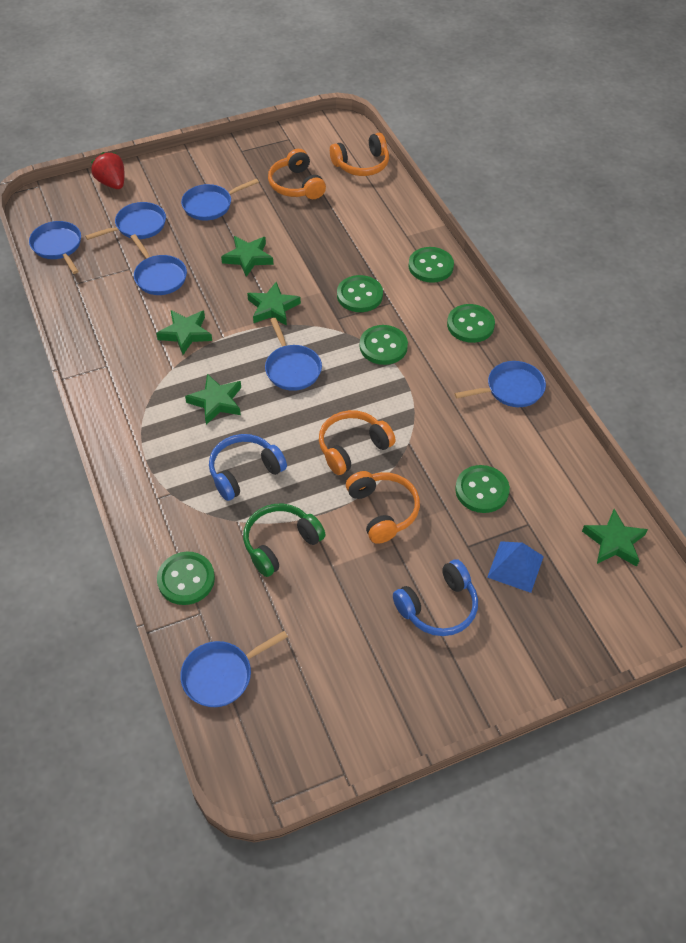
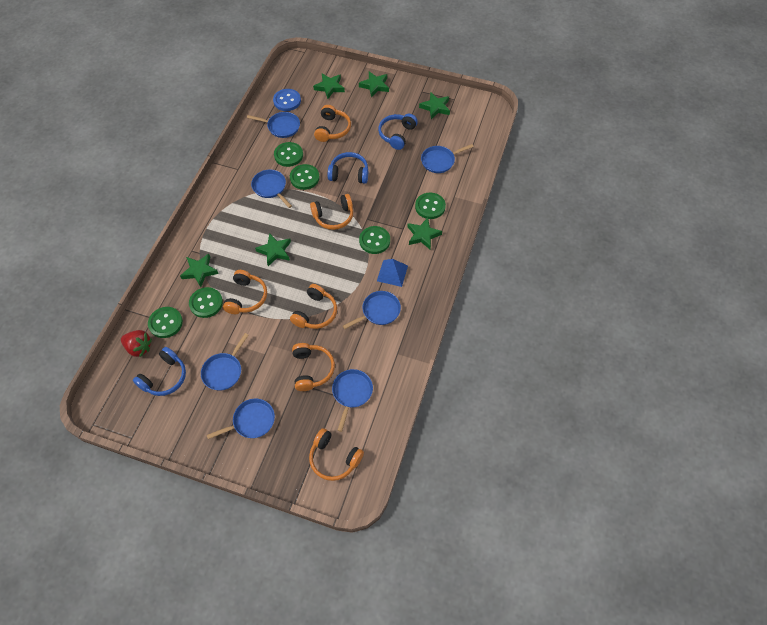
blue button: none = 0 -> [273,89,301,111] = 1
blue headphones: [209,434,287,501] [393,559,478,636] = 2 -> [133,347,186,396] [328,152,368,184] [378,114,418,150] = 3
green headphones: [243,504,325,577] = 1 -> none = 0
green star: [156,310,212,355] [185,374,241,425] [221,236,273,277] [247,282,301,326] [582,509,648,567] = 5 -> [180,254,219,287] [255,233,291,266] [313,74,345,99] [359,71,389,97] [408,218,442,249] [419,92,450,119] = 6
orange headphones: [268,149,326,199] [319,410,396,475] [330,133,389,176] [346,471,420,544] = 4 -> [223,270,267,314] [290,284,337,329] [292,343,335,391] [309,428,364,481] [310,194,353,230] [314,105,351,142] = 6

